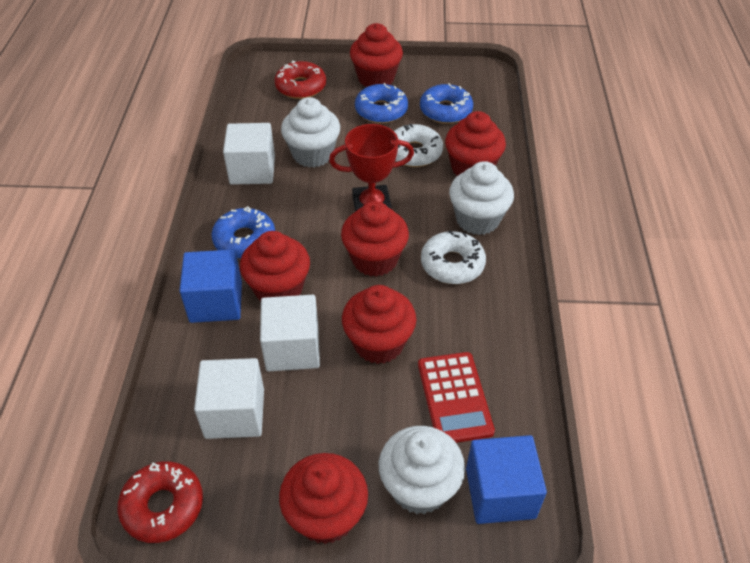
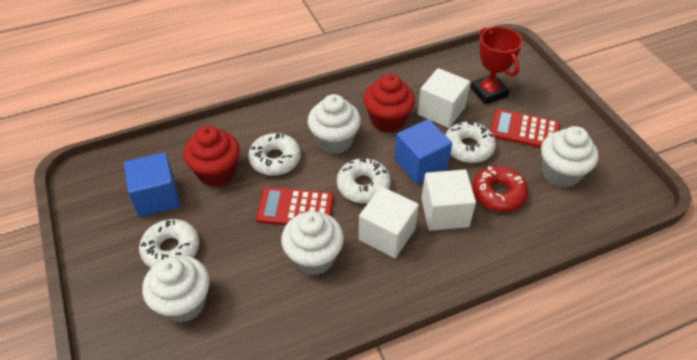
blue donut: [211,206,275,259] [355,83,408,124] [420,83,473,124] = 3 -> none = 0
red calculator: [418,352,495,443] = 1 -> [256,187,334,225] [490,109,560,148] = 2
red cupcake: [240,231,310,301] [279,453,368,544] [341,201,409,277] [342,285,416,364] [350,23,403,87] [445,111,506,177] = 6 -> [183,125,240,187] [364,74,415,133] = 2
red donut: [117,461,203,543] [274,61,326,99] = 2 -> [472,166,528,212] = 1
white cupcake: [281,97,340,167] [379,426,465,514] [449,161,514,235] = 3 -> [142,255,210,323] [281,211,344,275] [308,94,361,154] [541,126,599,188] = 4
white donut: [394,124,443,167] [421,231,486,284] = 2 -> [139,219,200,268] [248,133,301,176] [337,157,391,203] [445,120,496,163] = 4

